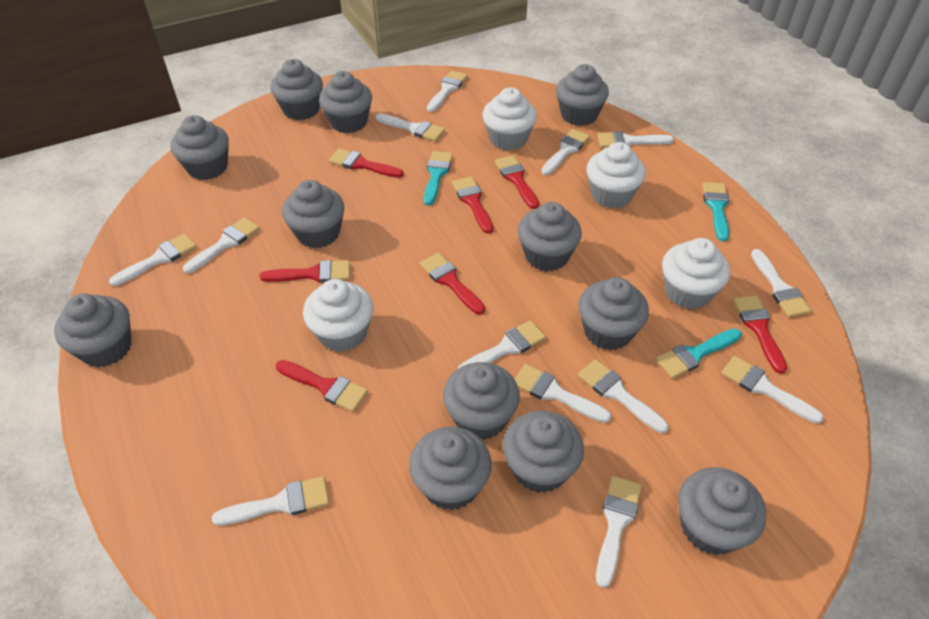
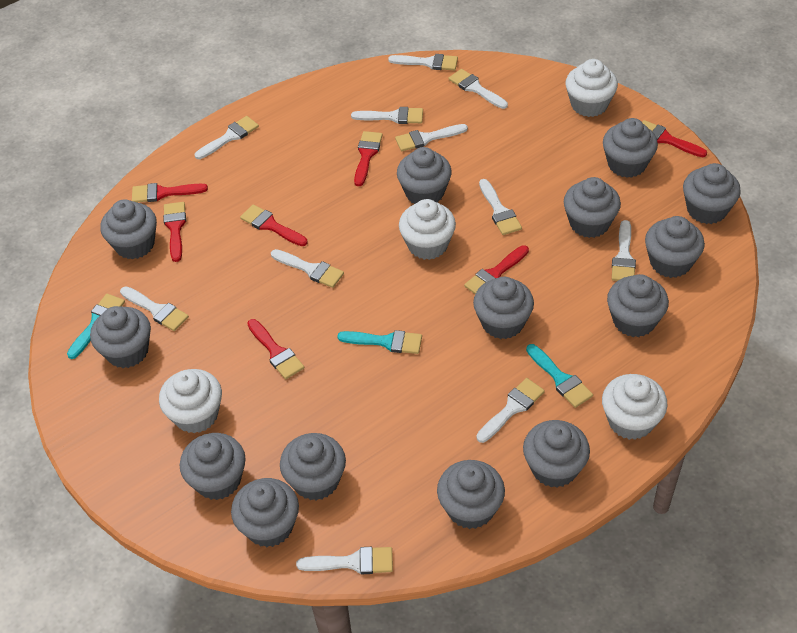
grey cupcake: [54,293,132,367] [170,115,229,180] [270,59,323,120] [282,180,345,248] [319,71,372,133] [409,427,492,510] [443,362,520,440] [503,411,584,493] [518,202,582,272] [556,64,609,126] [578,277,649,350] [678,467,766,555] = 12 -> [90,306,151,368] [100,199,157,259] [180,433,246,500] [231,478,299,547] [280,433,346,501] [397,147,452,204] [437,460,505,529] [473,277,534,339] [523,420,590,488] [564,177,621,238] [603,118,658,178] [607,274,669,337] [645,216,705,278] [683,163,741,224] = 14
white brush: [109,233,197,286] [183,217,260,273] [212,476,329,526] [376,114,445,141] [427,70,468,112] [458,320,546,369] [515,364,611,423] [541,129,590,175] [578,359,668,433] [596,476,642,588] [597,131,674,148] [721,356,824,424] [751,249,812,317] = 13 -> [120,286,189,331] [195,116,259,159] [271,249,344,288] [296,547,393,574] [351,107,423,124] [388,54,458,70] [395,124,468,151] [449,69,508,109] [476,378,545,443] [479,179,522,235] [612,220,636,281] = 11

